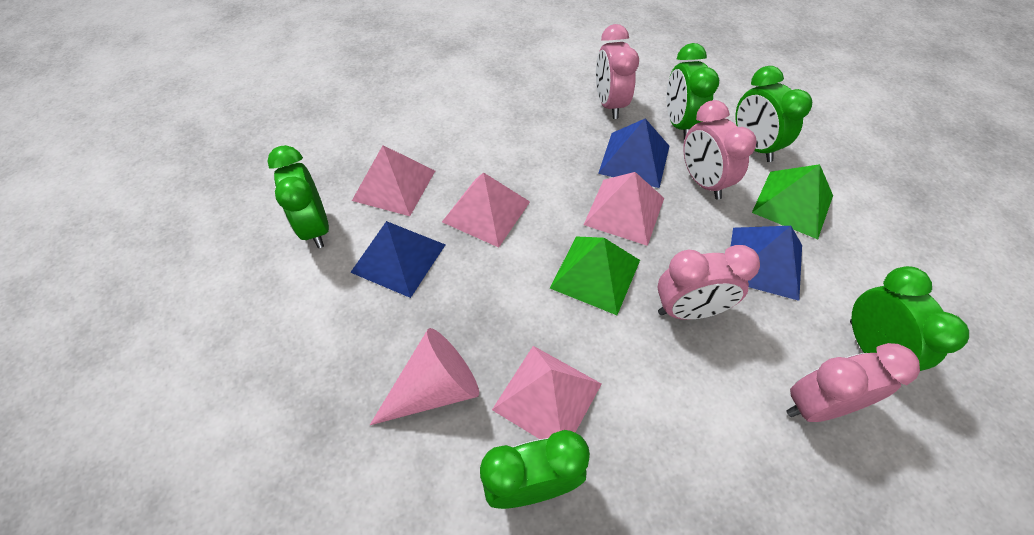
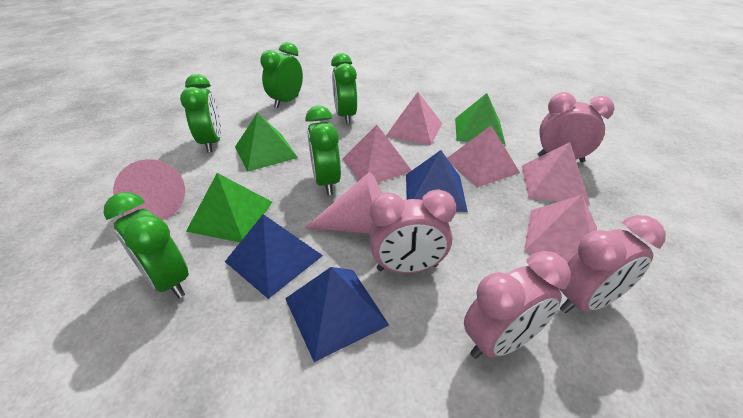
green pyramid: [550,236,640,315] [752,164,833,239] = 2 -> [186,173,272,242] [235,112,298,172] [455,93,505,144] = 3
pink cone: [370,328,479,425] = 1 -> [113,159,185,220] [305,172,382,234] = 2
pink pyramid: [352,145,435,216] [442,172,530,248] [492,346,602,439] [584,172,664,246] = 4 -> [342,125,412,183] [386,92,442,145] [447,126,520,187] [522,142,590,204] [524,195,597,263] = 5

